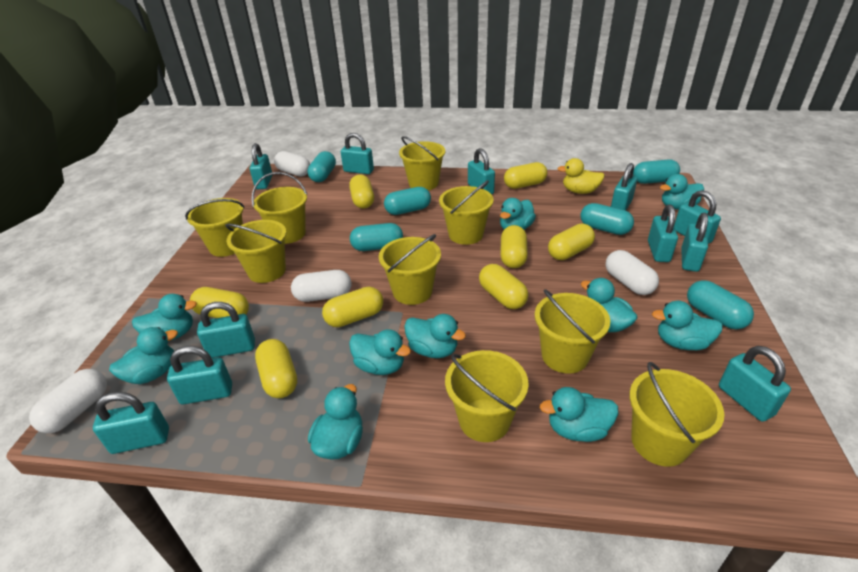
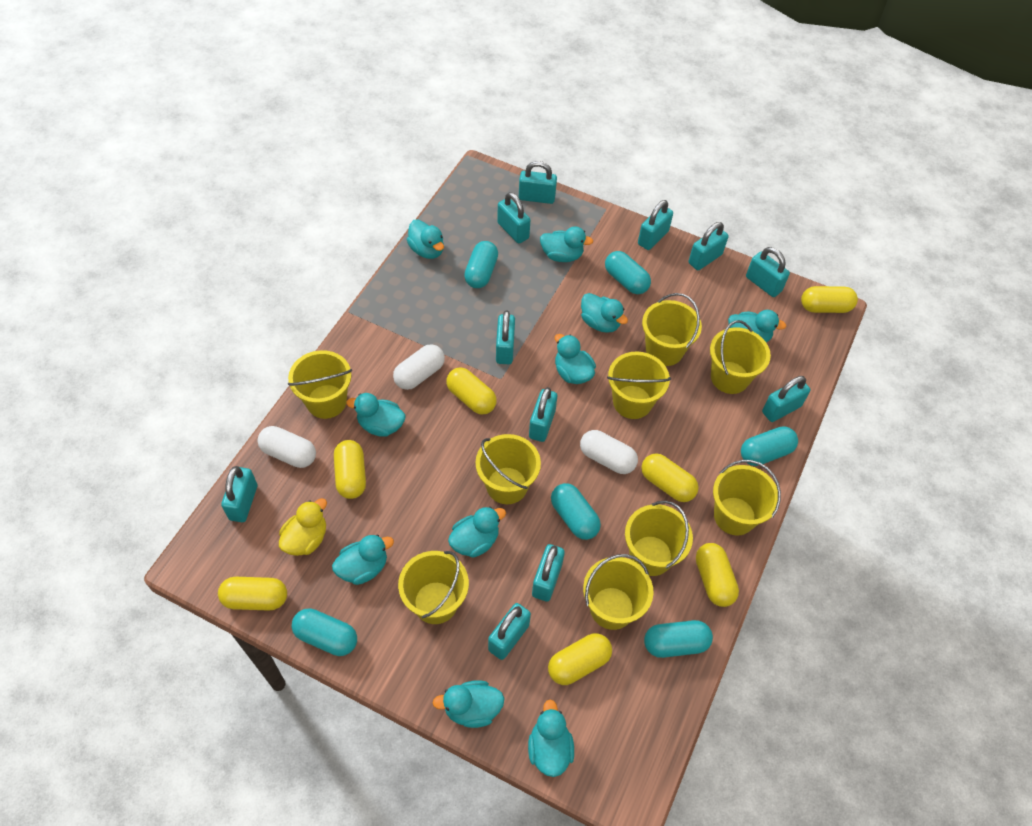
white capsule: [29,369,107,433] [274,151,310,176] [291,270,351,302] [605,250,659,295] = 4 -> [258,426,316,468] [393,344,445,390] [580,430,638,474] = 3
yellow capsule: [190,287,249,318] [255,339,297,398] [322,287,383,327] [349,175,374,209] [479,264,528,309] [500,225,528,268] [504,162,547,189] [548,224,595,260] = 8 -> [218,577,287,611] [334,440,366,499] [446,368,497,415] [548,633,612,685] [641,453,699,502] [696,543,739,607] [801,286,858,313] = 7

